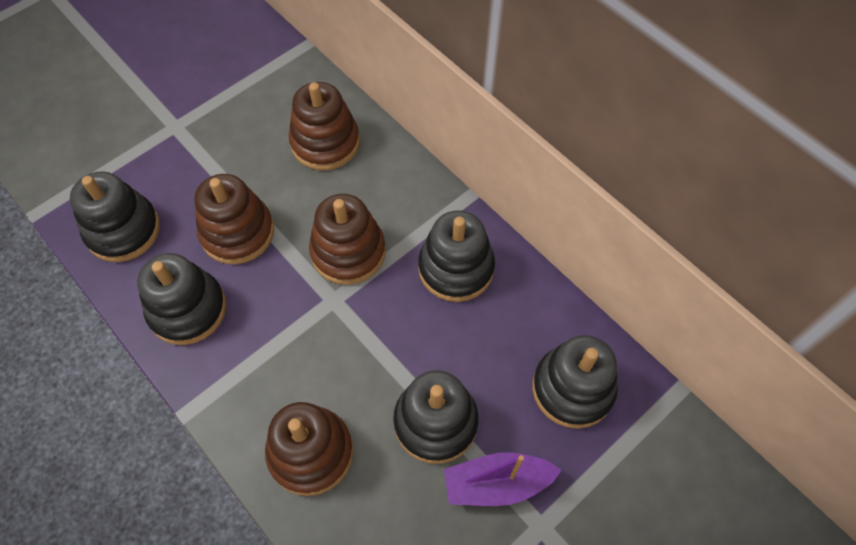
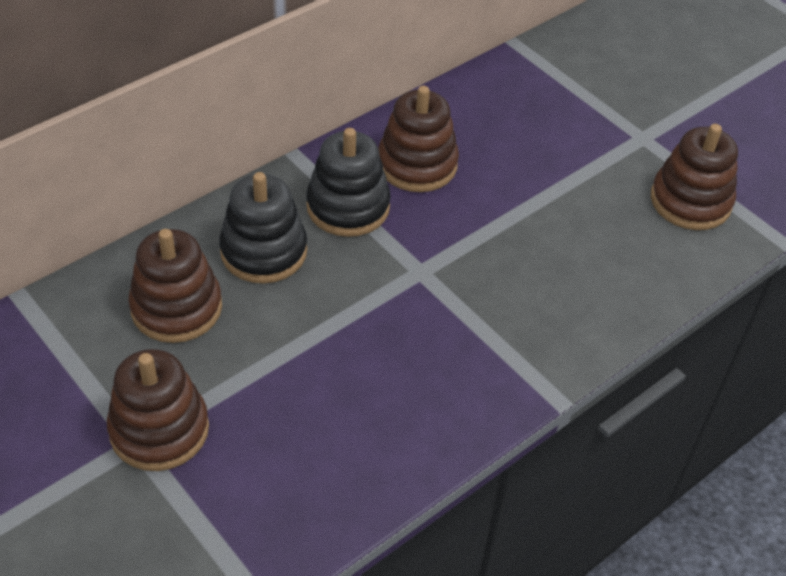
black stacking toy: [70,171,160,262] [137,253,226,345] [393,370,479,464] [418,210,495,302] [532,335,618,429] = 5 -> [219,172,307,284] [306,128,391,237] = 2
purple boat: [444,452,561,506] = 1 -> none = 0

